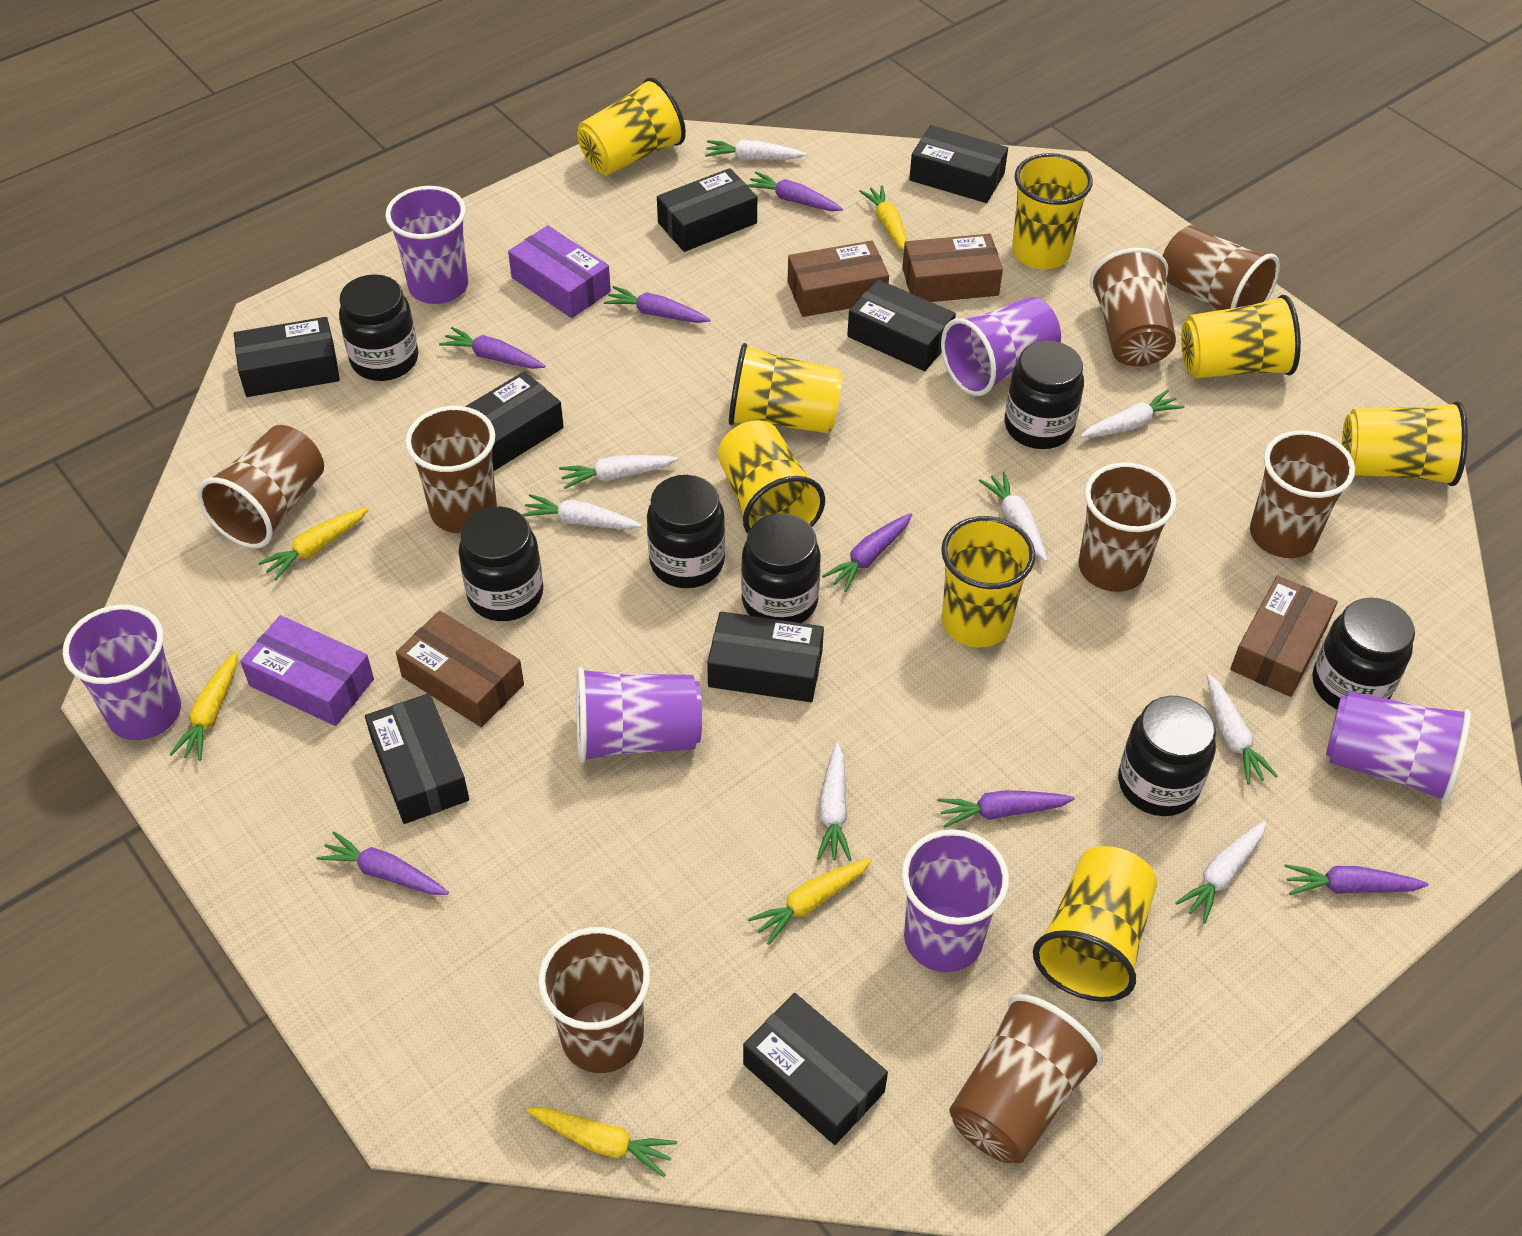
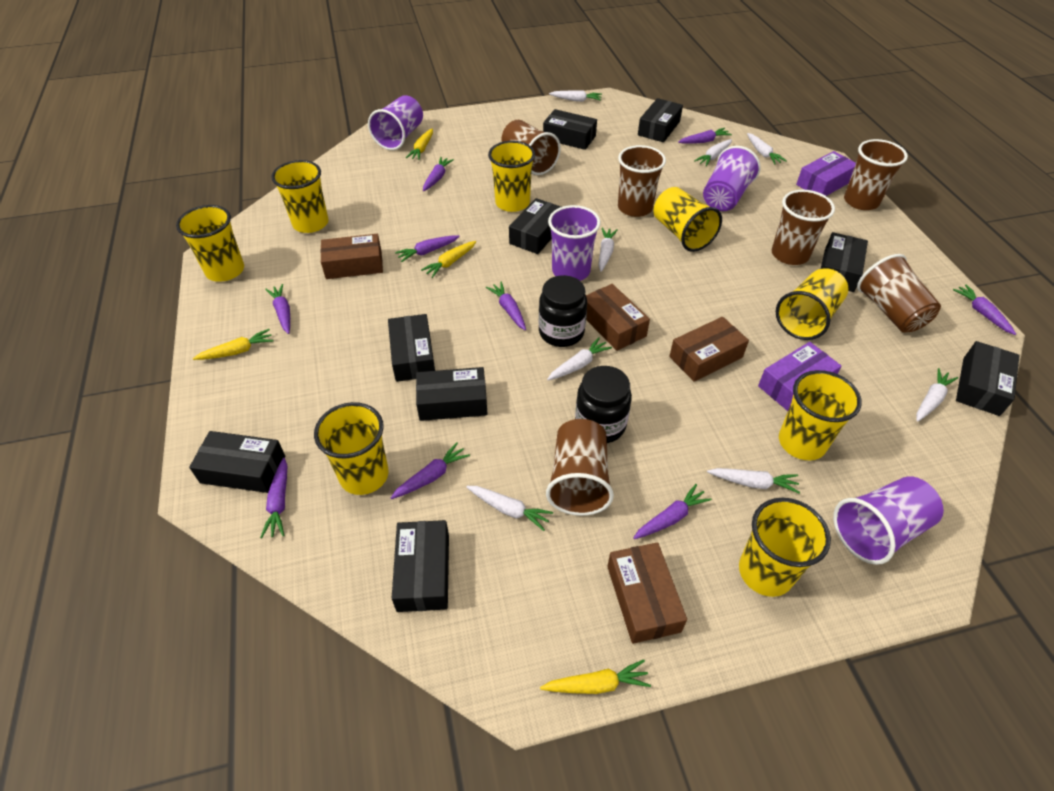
black box: [234,317,340,397] [365,693,469,824] [465,371,564,472] [657,168,757,252] [707,612,824,702] [743,993,888,1145] [847,279,956,371] [909,125,1008,203] = 8 -> [189,431,286,493] [388,314,435,382] [392,520,449,612] [416,367,488,421] [509,198,561,254] [543,109,597,150] [638,98,683,142] [821,232,868,292] [956,341,1019,416] = 9
black jar: [339,274,418,381] [458,506,543,621] [647,475,725,588] [741,513,821,623] [1005,341,1084,449] [1118,696,1216,816] [1312,597,1415,709] = 7 -> [539,275,587,347] [575,366,632,443] = 2
brown cup: [197,425,324,548] [405,406,497,533] [538,927,650,1073] [949,994,1103,1163] [1079,462,1177,592] [1090,248,1176,366] [1163,225,1280,311] [1250,430,1355,558] = 8 -> [501,120,561,175] [546,419,614,516] [618,145,666,217] [772,190,835,265] [844,139,908,210] [857,254,941,333] = 6
purple carrot: [316,831,449,895] [439,327,545,369] [604,286,711,323] [747,172,843,211] [822,513,912,592] [937,790,1075,828] [1284,864,1428,895] = 7 -> [260,458,287,538] [265,284,290,334] [391,442,470,499] [395,235,460,262] [423,157,454,191] [486,282,526,330] [633,484,712,539] [678,128,732,144] [953,285,1016,335] = 9
purple cup: [63,605,181,740] [385,186,468,304] [576,667,702,763] [901,829,1009,972] [941,297,1061,396] [1326,691,1471,803] = 6 -> [368,95,423,150] [548,205,601,281] [703,146,761,211] [833,476,944,565] = 4
yellow carrot: [169,651,237,761] [258,507,369,581] [527,1107,677,1177] [748,858,872,945] [859,185,907,251] = 5 -> [193,329,274,360] [406,128,433,160] [421,241,476,278] [540,659,651,694] = 4

